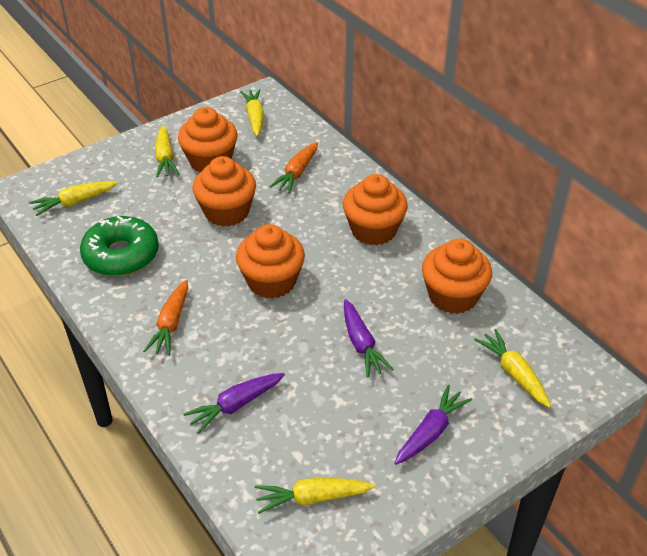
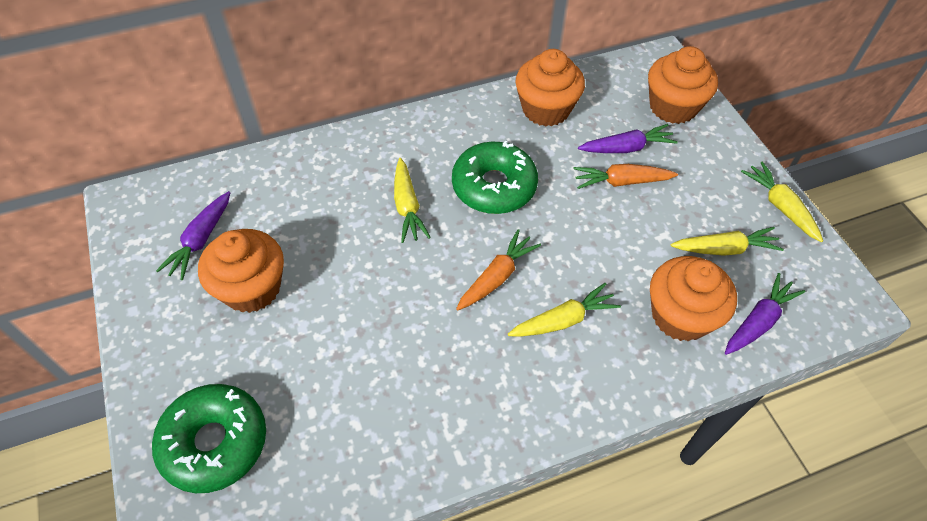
green donut: [80,216,159,276] = 1 -> [152,384,266,493] [452,141,538,214] = 2
orange cupcake: [178,107,238,173] [192,156,256,227] [236,224,305,299] [343,174,408,245] [422,239,492,314] = 5 -> [198,229,284,313] [516,49,585,126] [648,46,718,124] [650,256,737,341] = 4
yellow carrot: [29,181,118,216] [155,126,179,177] [240,89,264,136] [255,477,375,514] [474,329,551,408] = 5 -> [394,158,431,243] [508,283,621,337] [671,227,784,256] [741,161,823,243] = 4

